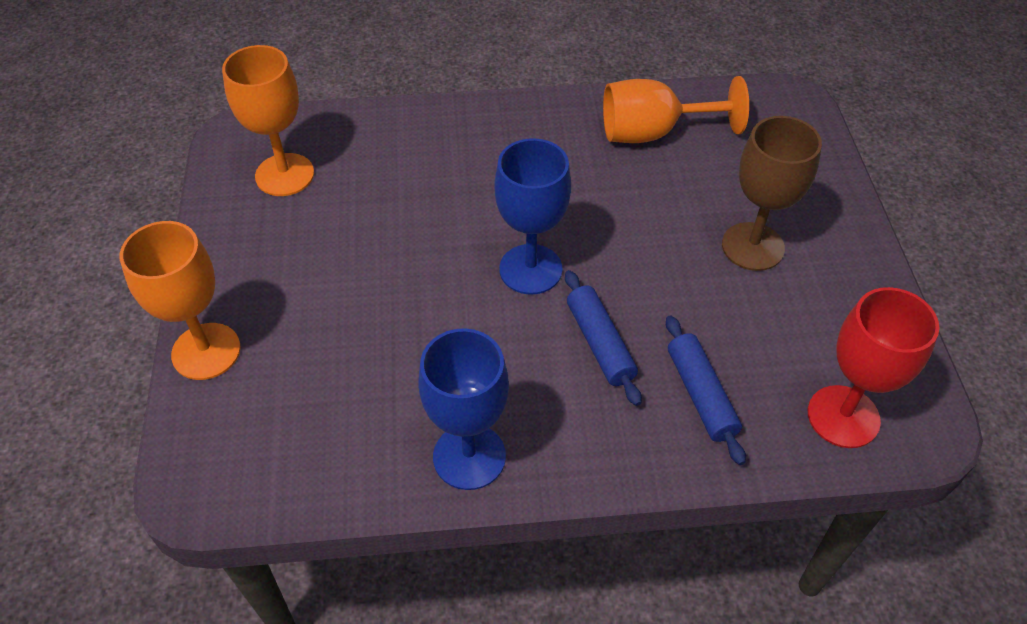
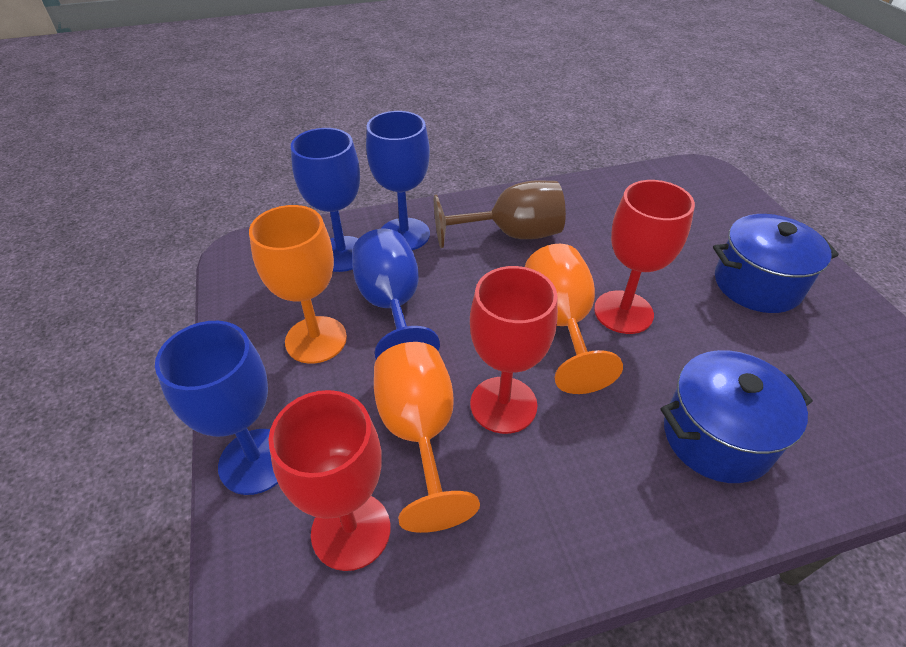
blue goblet: [419,328,509,490] [495,138,571,295] = 2 -> [155,321,278,495] [291,128,360,272] [352,229,440,360] [366,111,430,250] = 4
blue pot: none = 0 -> [660,350,813,483] [713,214,839,313] = 2
blue rolling pin: [565,270,642,406] [666,315,746,465] = 2 -> none = 0
red goblet: [808,287,939,448] = 1 -> [268,390,390,571] [470,266,558,434] [594,180,695,334] = 3

